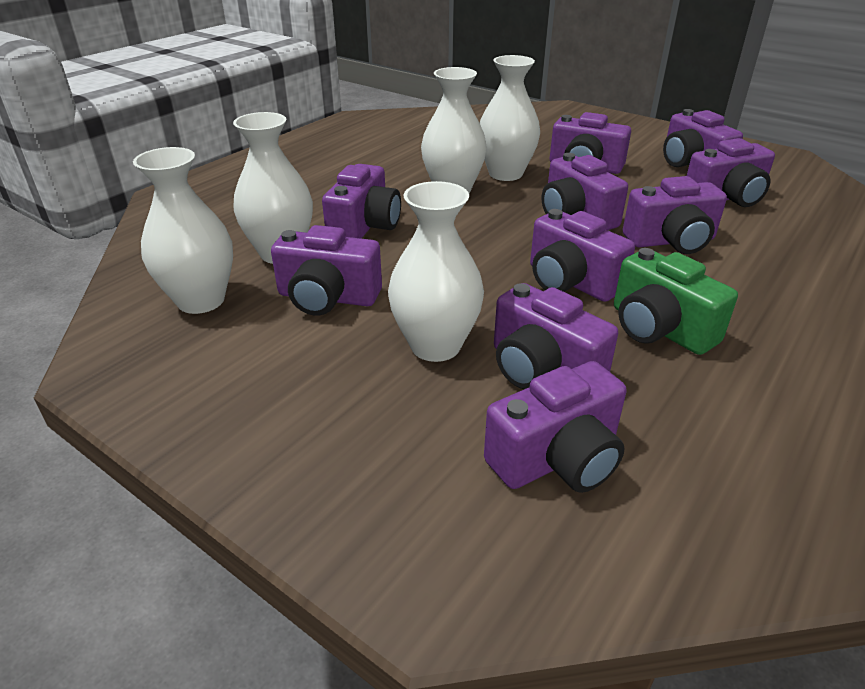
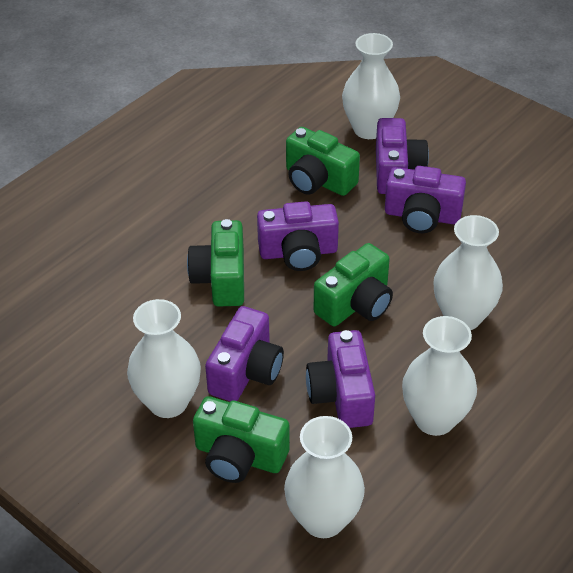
green camera: [614,248,738,355] = 1 -> [187,219,244,307] [193,396,290,483] [286,127,360,196] [314,243,393,326] = 4
purple camera: [271,225,382,316] [322,164,401,239] [484,361,627,493] [494,283,618,389] [530,209,635,302] [542,153,628,230] [550,112,631,174] [623,176,727,254] [663,109,743,167] [687,138,775,207] = 10 -> [205,306,284,402] [257,201,339,271] [306,330,375,428] [376,118,429,194] [385,166,466,233] = 5

